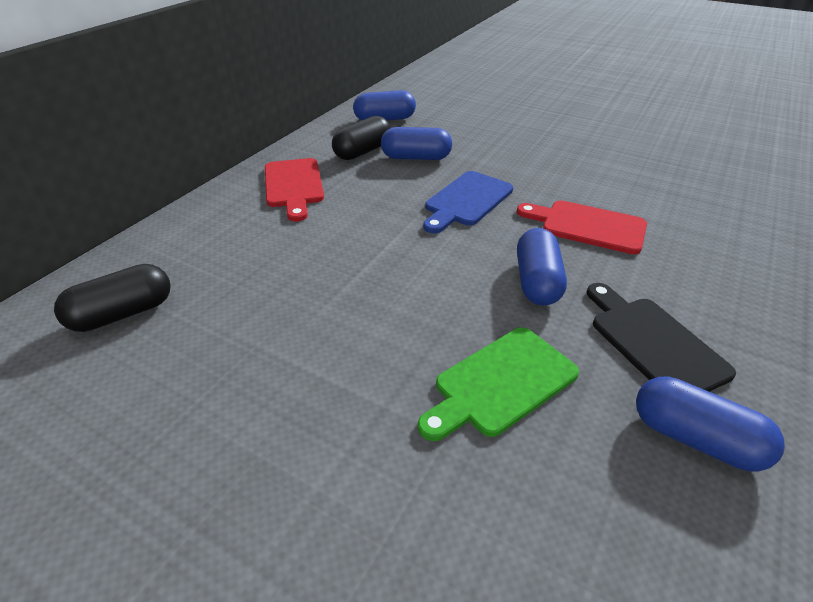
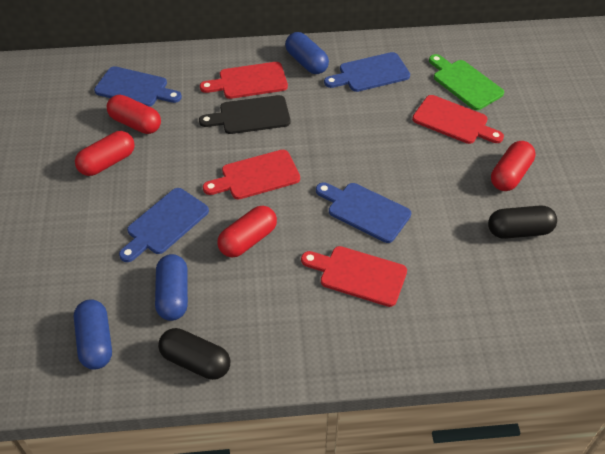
blue capsule: [353,90,416,121] [381,127,452,160] [517,228,567,305] [636,376,785,472] = 4 -> [74,299,112,370] [155,254,188,321] [285,32,329,74] = 3
blue cutting board: [423,171,513,233] = 1 -> [94,66,182,107] [119,188,209,262] [316,183,411,243] [324,52,410,92] = 4
red capsule: none = 0 -> [75,131,135,176] [107,95,161,134] [217,206,277,257] [491,141,536,191] = 4
red cutting board: [265,158,324,221] [516,200,647,254] = 2 -> [200,62,288,99] [203,150,300,199] [301,246,407,307] [412,95,504,144] = 4

